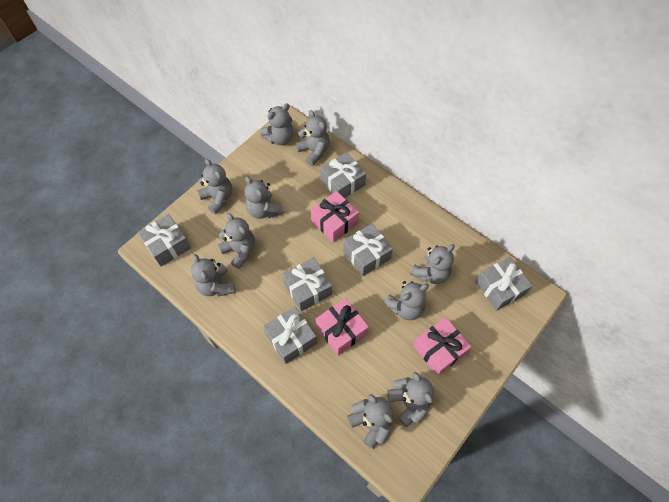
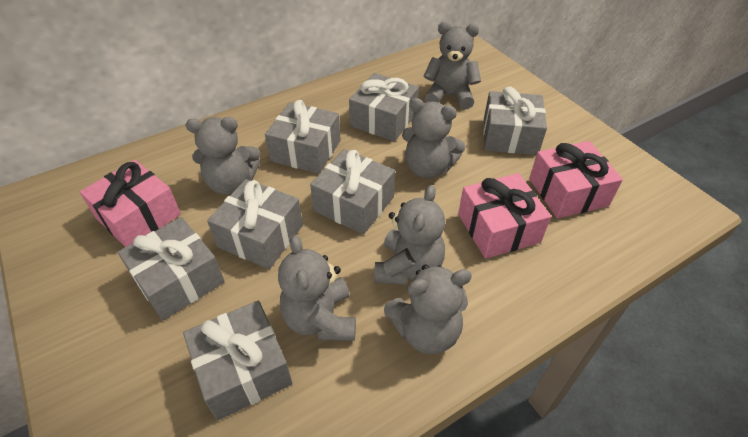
grey gift: [138,214,191,267] [263,307,317,364] [282,257,332,311] [320,152,366,198] [343,224,393,276] [475,257,532,311] = 6 -> [118,217,225,320] [183,301,292,420] [207,179,303,269] [265,100,341,174] [310,149,395,234] [349,73,419,141] [483,87,547,155] = 7
grey teddy bear: [191,254,236,297] [197,159,232,215] [218,213,255,269] [245,176,284,219] [260,104,294,145] [295,110,330,166] [347,394,393,449] [383,281,429,320] [387,372,434,427] [410,244,455,284] = 10 -> [185,117,260,195] [278,235,356,341] [374,185,445,285] [384,264,472,354] [402,98,466,178] [424,22,481,109] = 6

